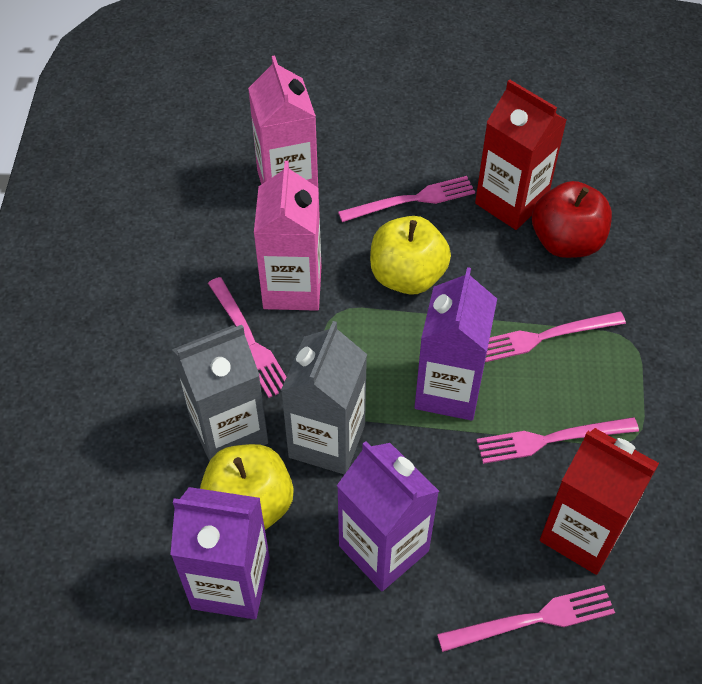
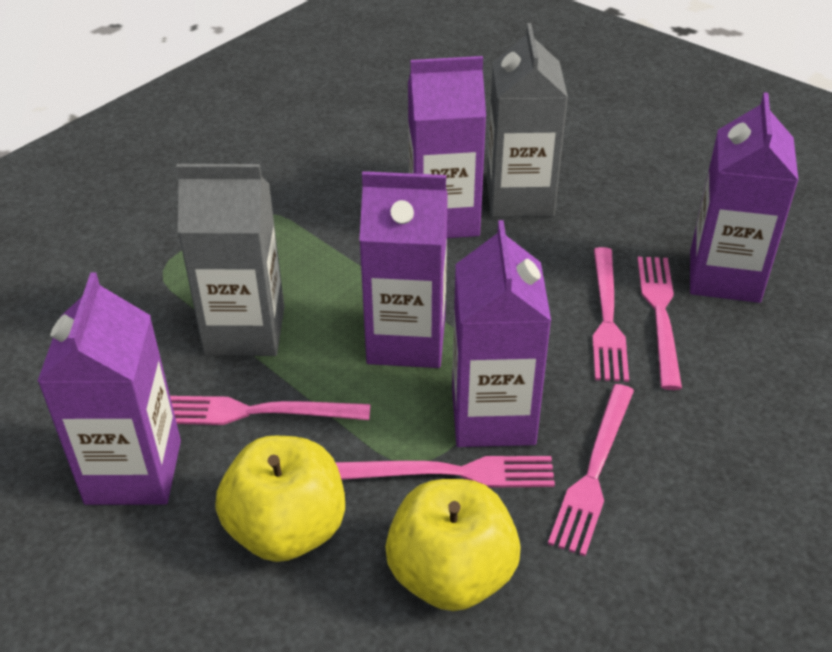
pink carton: [248,55,318,187] [254,161,321,311] = 2 -> none = 0
purple carton: [170,487,270,619] [337,441,439,591] [415,267,497,421] = 3 -> [37,272,181,505] [359,171,448,368] [408,56,486,238] [452,220,551,447] [690,92,799,303] = 5
red apple: [532,181,612,258] = 1 -> none = 0
red carton: [475,79,567,230] [540,428,659,575] = 2 -> none = 0

